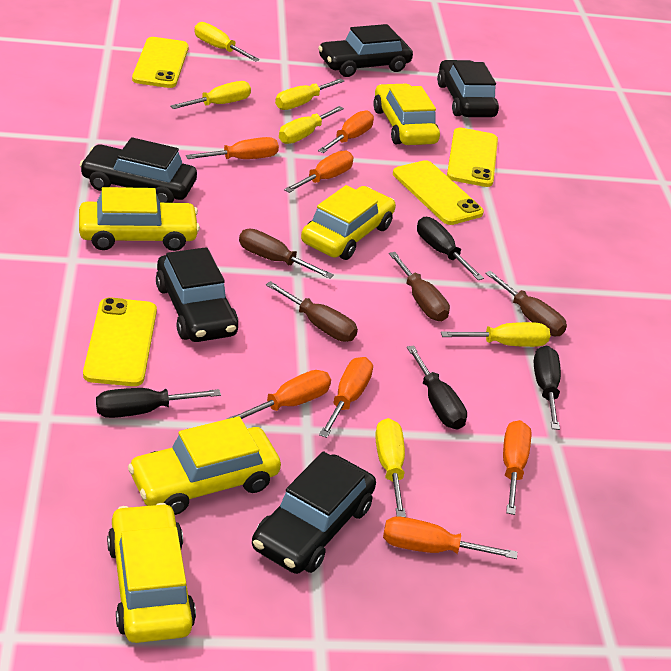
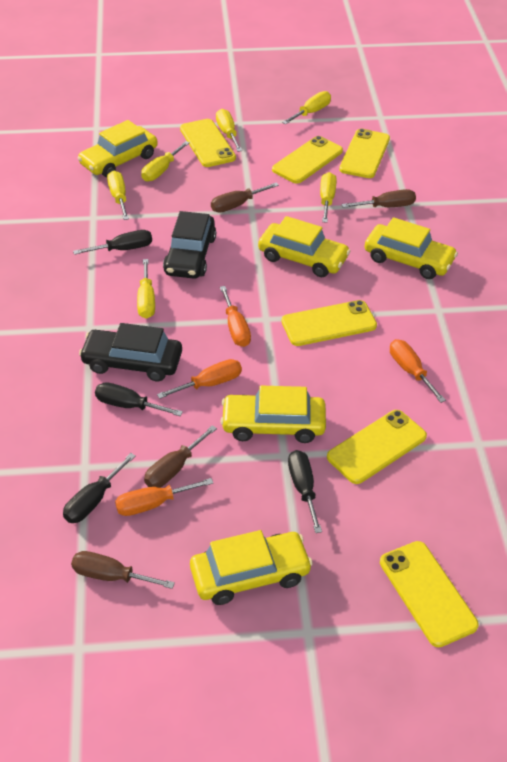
black car: [80,137,197,203] [156,247,238,342] [252,451,376,574] [318,24,413,77] [437,60,499,117] = 5 -> [79,323,182,381] [163,211,216,279] = 2
orange screwdriver: [186,137,279,159] [227,370,331,419] [284,151,354,193] [318,110,374,153] [319,357,373,438] [383,516,517,559] [503,420,531,515] = 7 -> [115,478,213,516] [157,359,242,399] [220,286,251,347] [390,339,446,403] = 4
yellow phone: [83,297,157,386] [132,37,189,88] [393,160,484,225] [447,128,498,187] = 4 -> [180,119,236,167] [272,136,343,184] [282,300,377,346] [327,410,427,484] [339,129,390,178] [380,541,479,647] = 6

